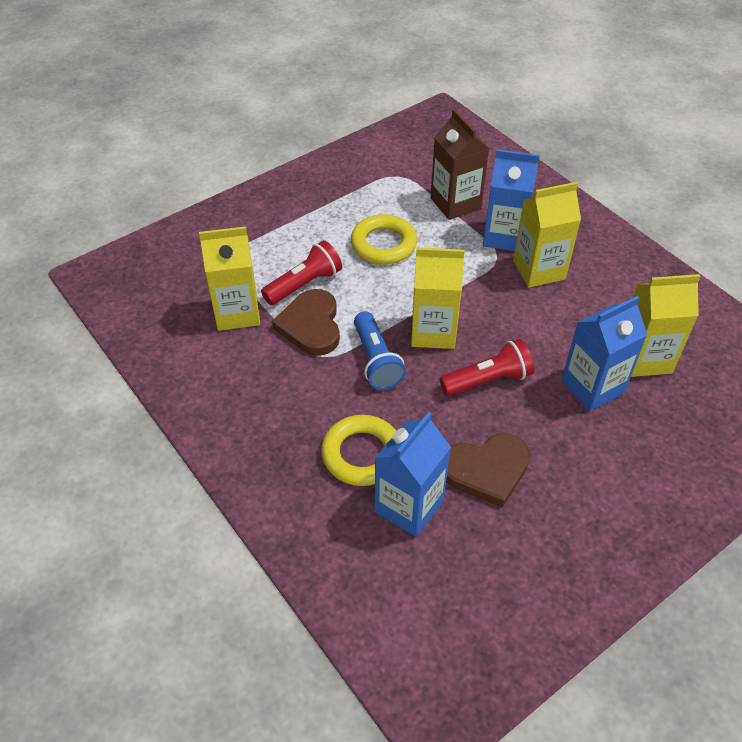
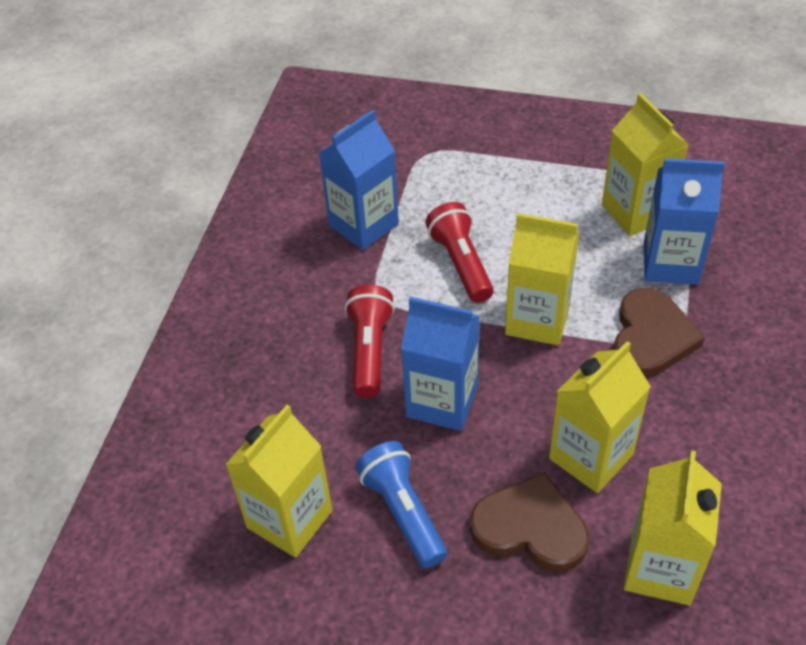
brown carton: [430,109,489,220] = 1 -> none = 0
yellow carton: [199,226,260,331] [411,248,465,349] [513,182,581,288] [631,274,701,377] = 4 -> [225,405,333,558] [505,213,579,346] [549,341,651,493] [602,93,689,236] [624,450,722,605] = 5
yellow ring: [321,415,396,486] [351,214,417,264] = 2 -> none = 0

